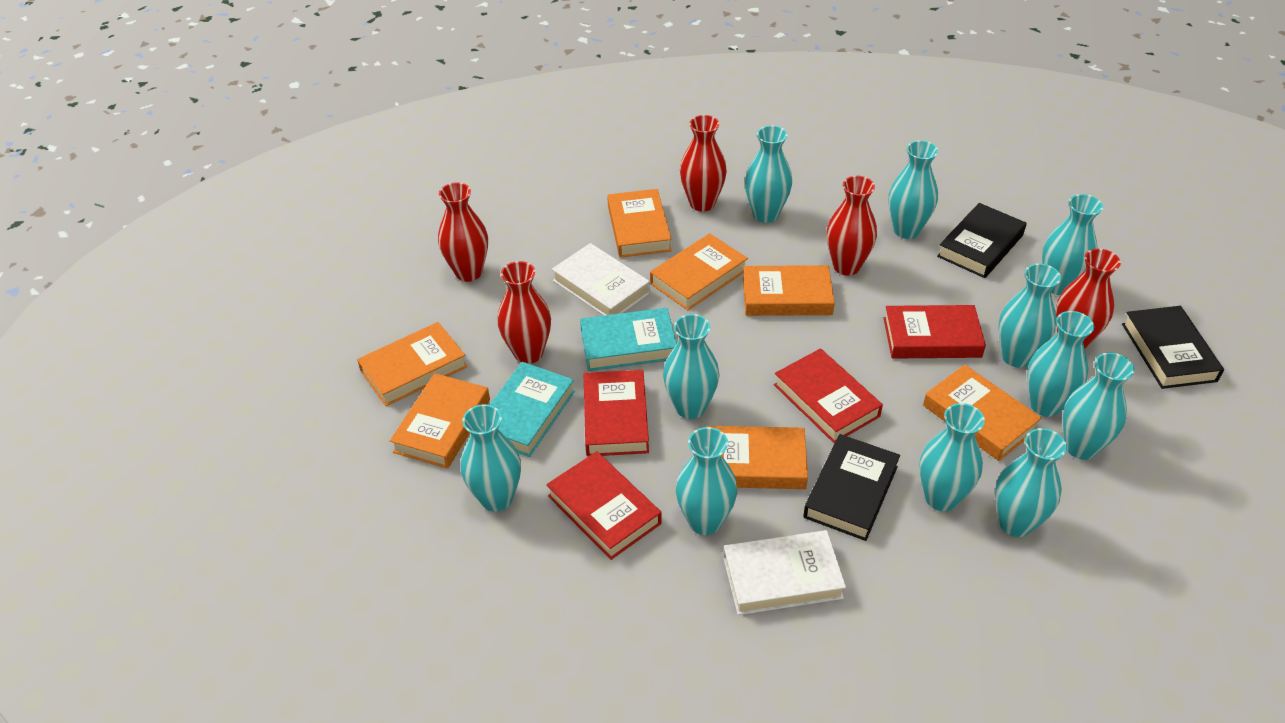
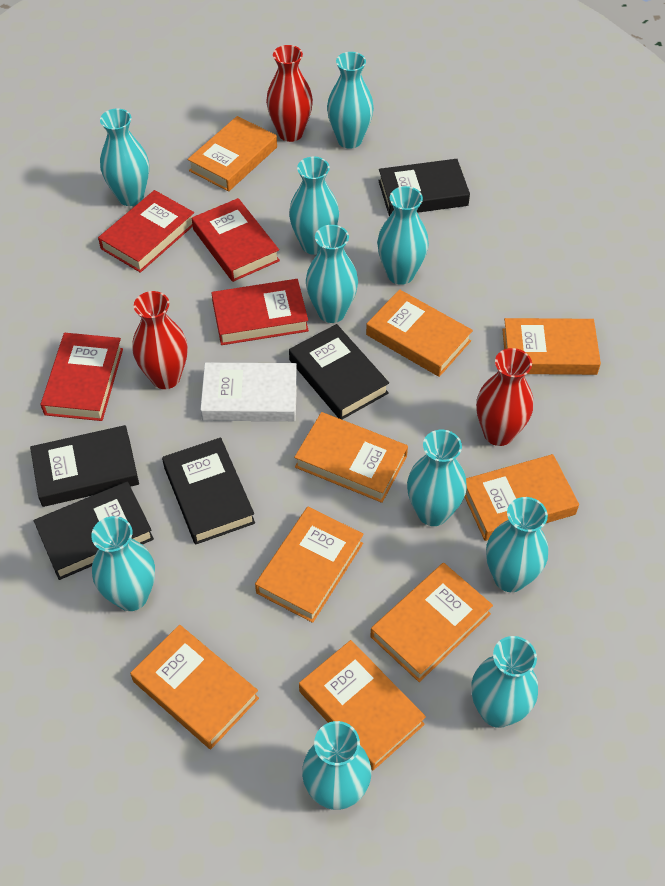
black book: [803,434,900,541] [937,203,1027,278] [1122,306,1224,389] = 3 -> [30,425,139,507] [34,481,154,580] [162,437,255,545] [289,324,389,419] [378,159,470,216] = 5
orange book: [357,322,468,406] [390,373,490,469] [607,189,671,258] [650,233,748,310] [707,426,808,489] [743,265,835,316] [923,365,1042,461] = 7 -> [130,625,259,749] [188,116,277,192] [255,507,364,623] [294,412,408,503] [299,640,426,770] [366,289,473,377] [370,563,493,682] [465,454,579,541] [502,318,601,375] = 9
red vase: [438,182,488,282] [497,261,551,364] [680,115,727,212] [827,176,877,276] [1056,249,1121,349] = 5 -> [132,291,188,389] [266,45,313,142] [476,348,533,446] = 3
turquoise book: [490,362,575,457] [580,308,677,371] = 2 -> none = 0
turquoise vase: [461,404,521,512] [663,314,720,419] [676,427,737,535] [745,125,792,223] [889,140,938,239] [919,403,985,511] [995,428,1067,537] [998,263,1061,368] [1027,311,1094,417] [1042,194,1103,295] [1063,353,1135,460] = 11 -> [91,516,155,611] [100,108,149,206] [289,157,339,255] [302,721,371,810] [306,225,358,323] [327,52,374,149] [377,186,429,285] [407,430,467,526] [471,636,538,728] [486,497,548,592] = 10
white book: [552,243,650,316] [723,530,846,615] = 2 -> [200,363,297,421] = 1

